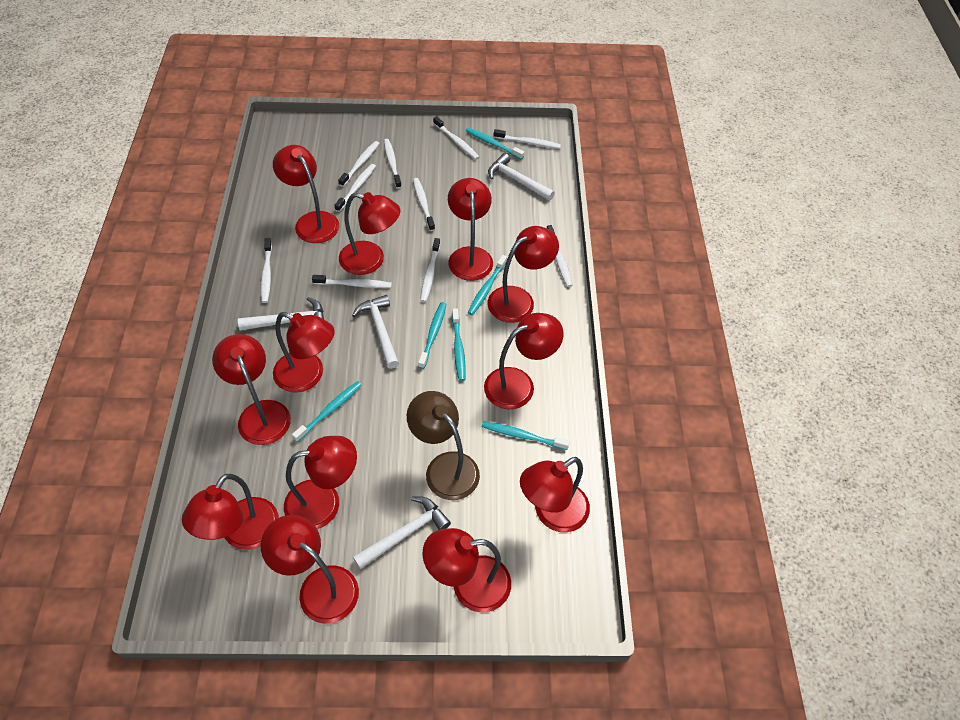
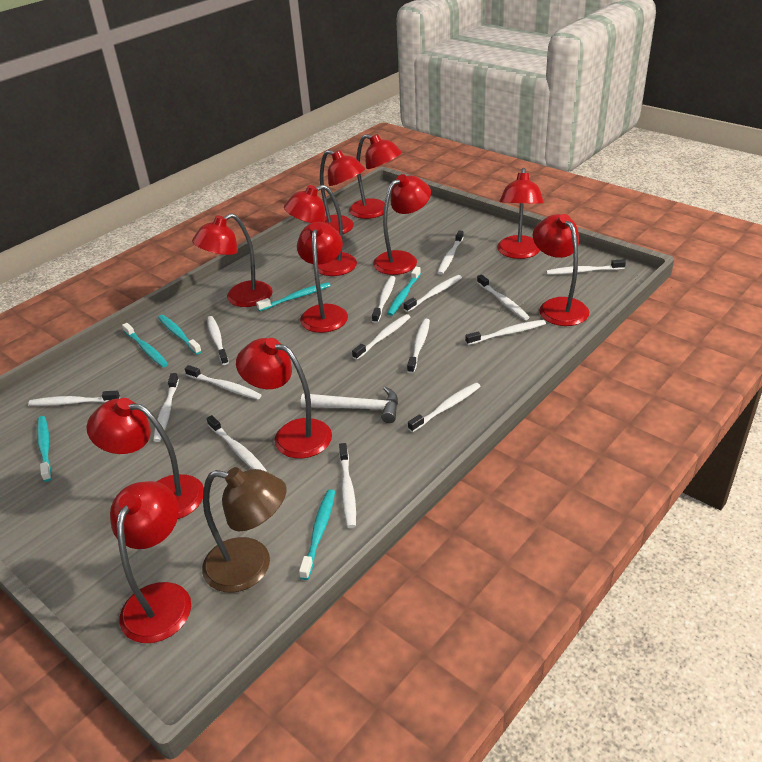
red lamp: [182,474,279,550] [212,334,291,445] [261,515,359,624] [273,145,339,243] [273,312,335,393] [284,436,357,529] [339,192,400,275] [423,528,511,612] [448,178,493,281] [484,313,563,409] [488,226,559,323] [520,457,590,532] = 12 -> [86,398,204,519] [110,481,191,643] [192,213,273,307] [236,338,332,458] [284,185,357,276] [297,222,348,333] [320,150,365,234] [349,134,402,219] [373,174,431,275] [497,168,544,259] [533,214,589,326] = 11
white hammer: [238,297,324,331] [352,295,399,369] [353,497,451,569] [488,153,555,201] = 4 -> [301,386,398,423] = 1
white toothbrush: [261,238,272,303] [312,275,392,288] [334,164,376,212] [338,141,379,187] [384,139,402,189] [413,178,435,231] [420,238,440,302] [433,116,479,160] [494,129,561,149] [547,225,573,287] = 10 -> [28,391,120,406] [153,373,179,442] [185,365,262,400] [207,316,229,365] [207,415,267,472] [339,443,356,528] [352,314,410,360] [372,276,395,323] [403,275,462,312] [407,319,430,374] [408,383,481,432] [437,230,464,275] [465,320,546,345] [477,274,530,320] [546,259,626,275] = 15

